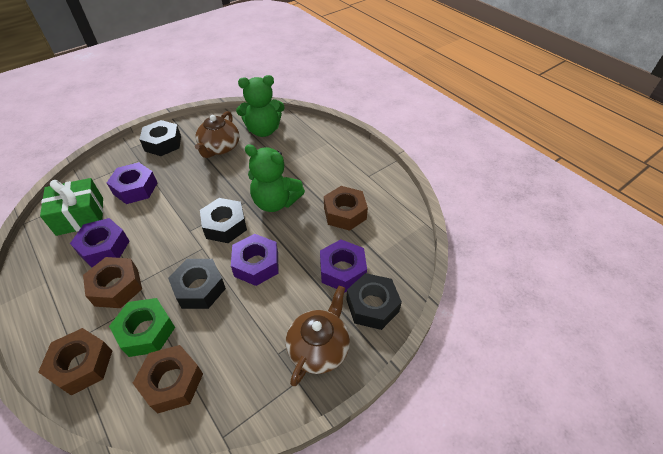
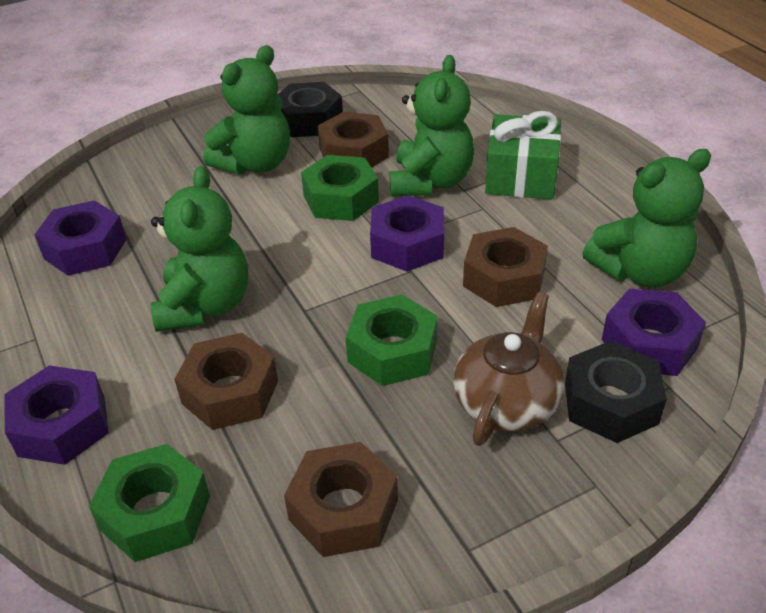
black nut: [139,120,181,156] [168,259,226,309] [200,198,247,243] [346,273,402,330] = 4 -> [278,82,343,137] [565,341,667,443] = 2
brown teapot: [195,111,240,158] [286,286,350,386] = 2 -> [453,292,565,446] = 1
green nut: [109,298,175,357] = 1 -> [89,444,210,562] [301,155,379,221] [346,295,438,386] = 3
green teddy bear: [236,75,285,137] [245,144,305,212] = 2 -> [151,166,248,332] [203,45,290,175] [389,55,474,197] [583,149,711,287] = 4

